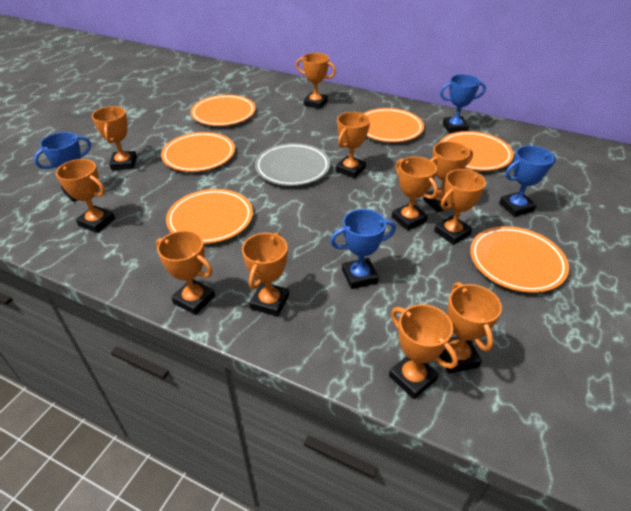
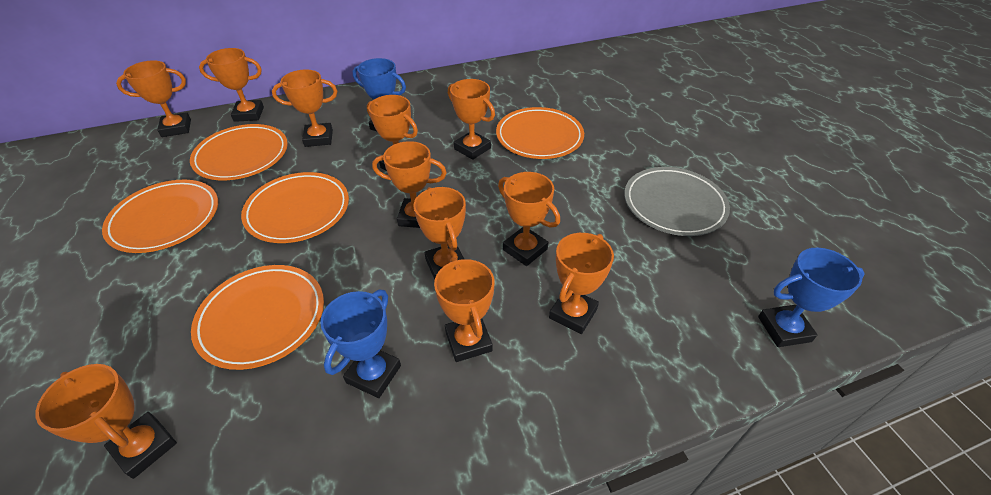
blue trophy: [34,132,91,202] [330,209,396,289] [440,74,486,133] [499,145,556,217] = 4 -> [320,290,401,398] [353,58,406,131] [758,248,865,347] = 3
orange plate: [161,132,235,172] [166,189,253,244] [190,95,256,126] [363,108,424,142] [440,131,514,171] [470,226,569,293] = 6 -> [102,180,218,253] [190,124,288,180] [191,265,324,370] [241,172,349,243] [496,107,584,159] = 5

